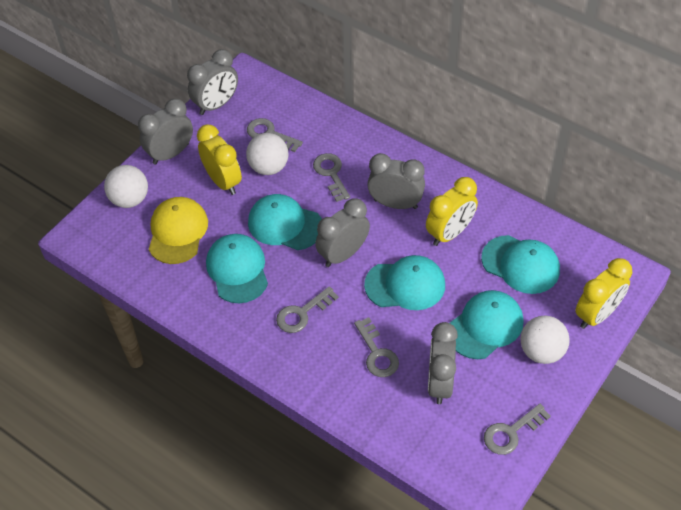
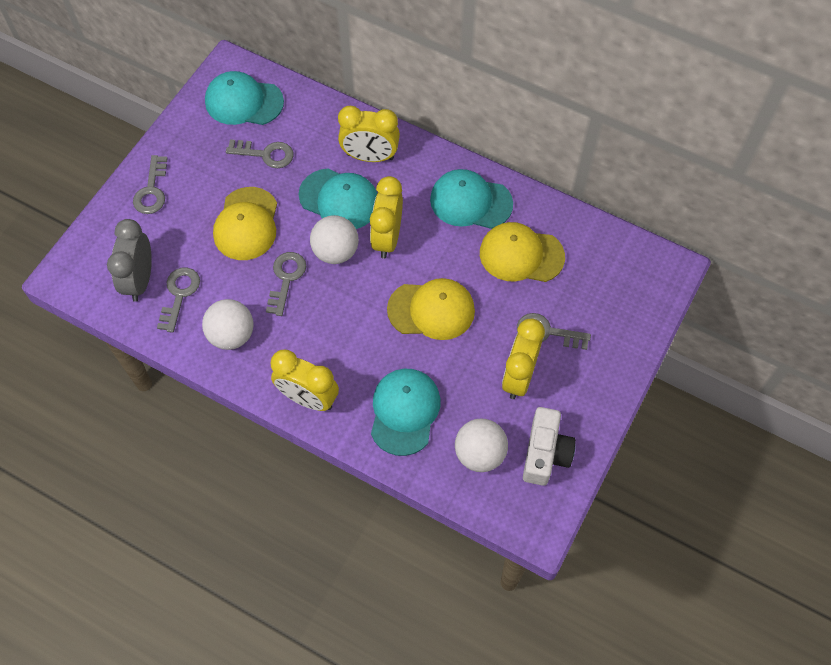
grey clock: [138,98,193,164] [187,49,238,115] [315,198,370,267] [367,153,425,209] [428,322,458,404] = 5 -> [107,219,152,302] = 1
turquoise cap: [206,234,268,303] [248,194,322,250] [364,255,445,310] [450,290,523,359] [481,235,560,294] = 5 -> [205,71,284,125] [299,168,377,229] [371,369,441,456] [430,169,513,229] = 4
white camera: none = 0 -> [523,407,576,486] = 1
yellow cap: [149,197,208,264] = 1 -> [213,187,277,260] [387,278,475,340] [480,222,565,282] = 3
yellow clock: [197,124,242,195] [426,177,478,246] [575,258,632,329] = 3 -> [271,350,339,411] [338,106,400,162] [370,176,403,259] [502,319,545,399] = 4

